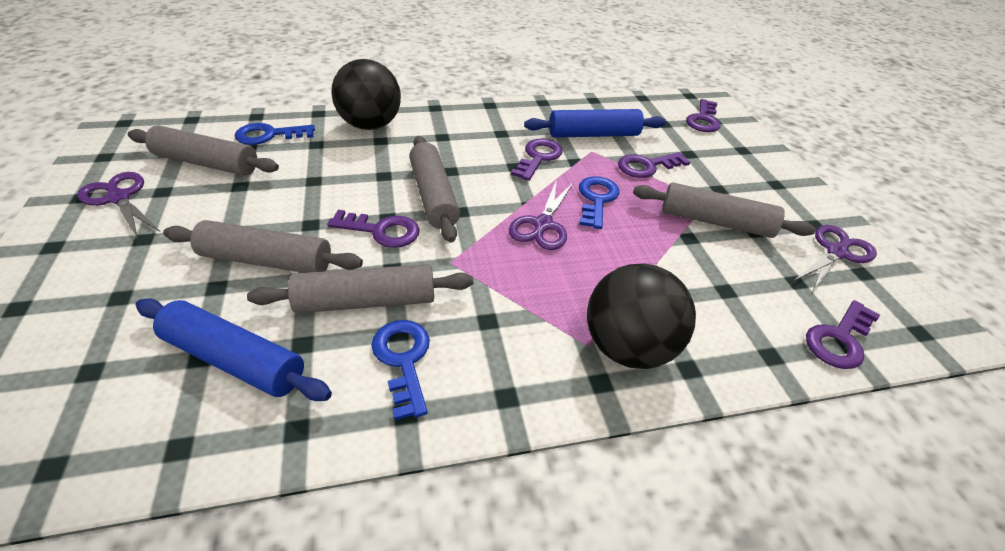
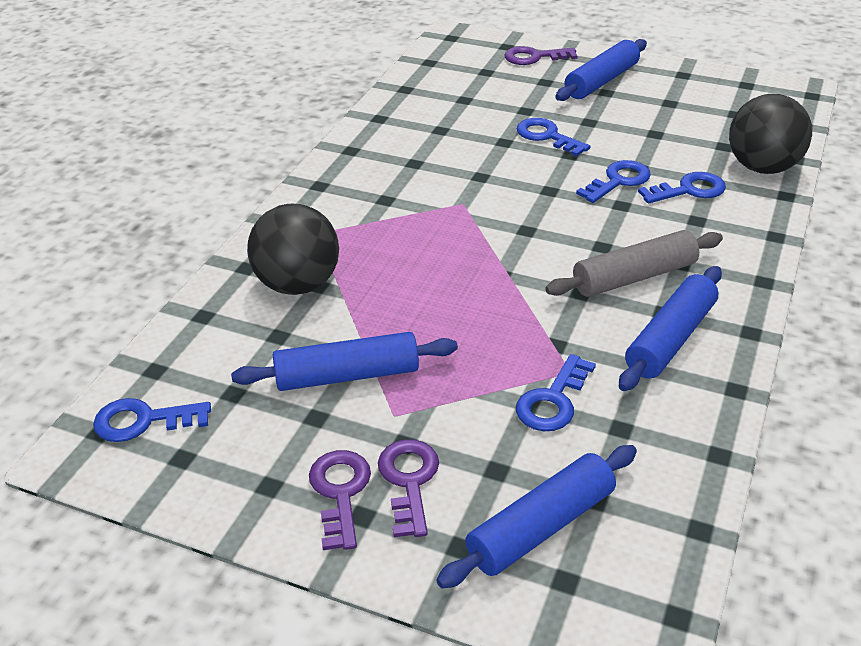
blue key: [235,123,315,145] [371,320,430,420] [579,176,619,229] = 3 -> [93,398,211,442] [516,118,591,157] [516,354,596,431] [576,160,651,203] [638,172,726,204] = 5
blue rolling pin: [136,298,332,401] [524,109,666,138] = 2 -> [231,332,458,391] [436,445,637,588] [555,39,647,101] [619,266,722,391] = 4
grey rolling pin: [128,125,279,176] [163,220,363,273] [247,264,473,313] [409,136,460,243] [633,183,816,238] = 5 -> [545,230,723,297] = 1
purple key: [327,210,420,248] [511,139,562,181] [618,152,690,178] [686,99,720,132] [806,300,880,369] = 5 -> [309,450,371,550] [378,439,439,537] [504,46,578,65] = 3
purple scissors: [77,172,160,239] [509,180,573,250] [793,225,877,293] = 3 -> none = 0

